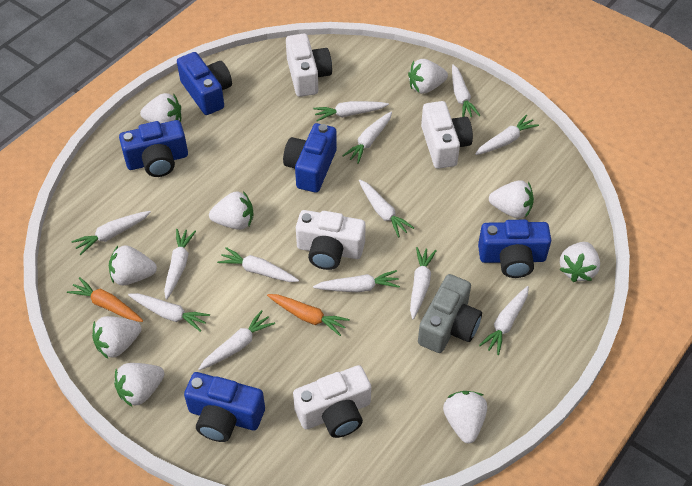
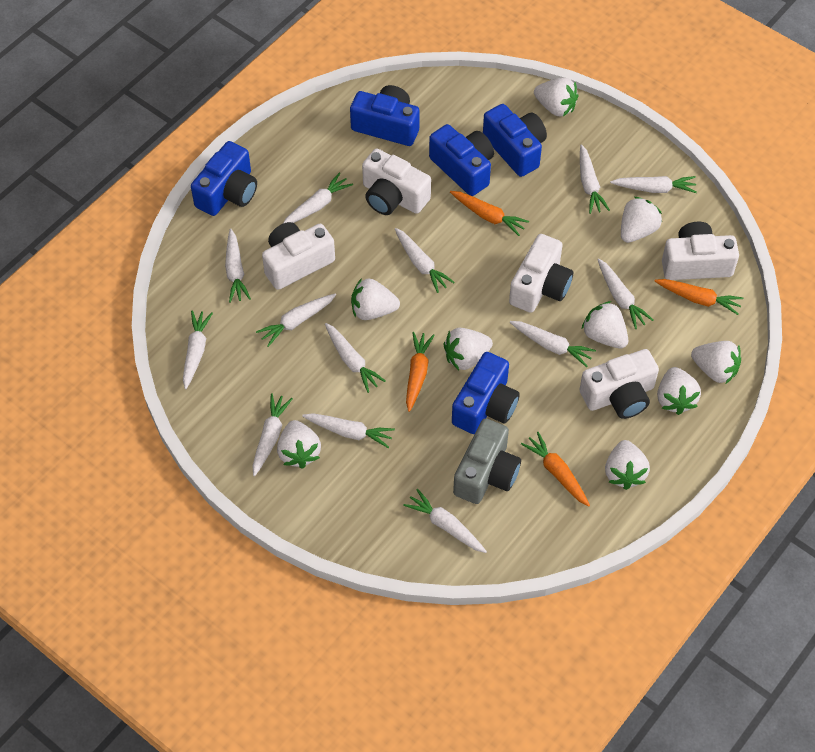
orange carrot: [67,277,143,322] [267,294,350,336] = 2 -> [406,332,434,412] [450,191,529,236] [521,432,590,507] [655,279,744,315] = 4
white camera: [286,34,332,97] [293,365,371,438] [296,210,366,270] [421,101,473,169] = 4 -> [262,222,335,290] [362,149,431,215] [509,234,573,313] [579,349,659,419] [662,222,739,280] = 5

